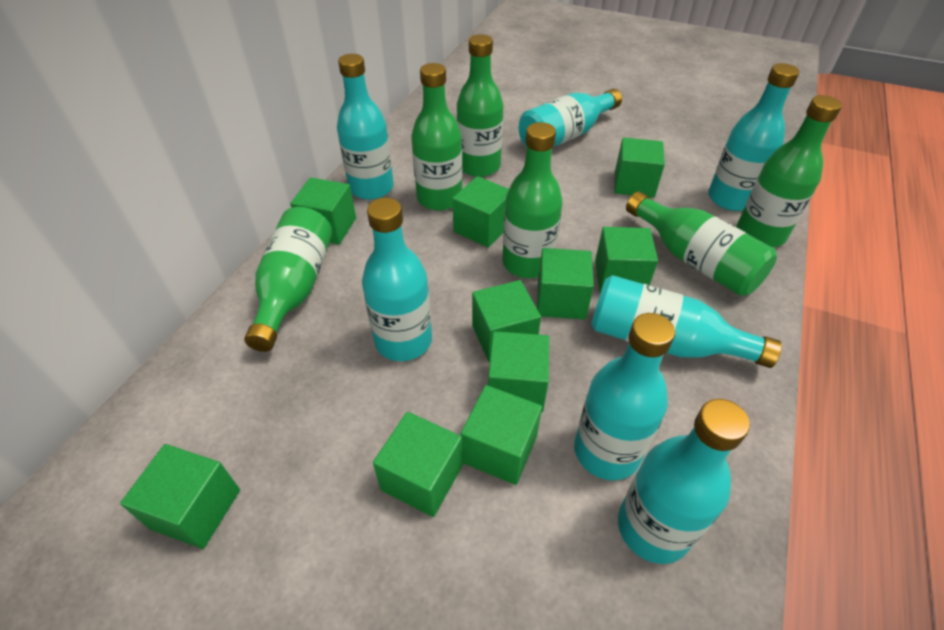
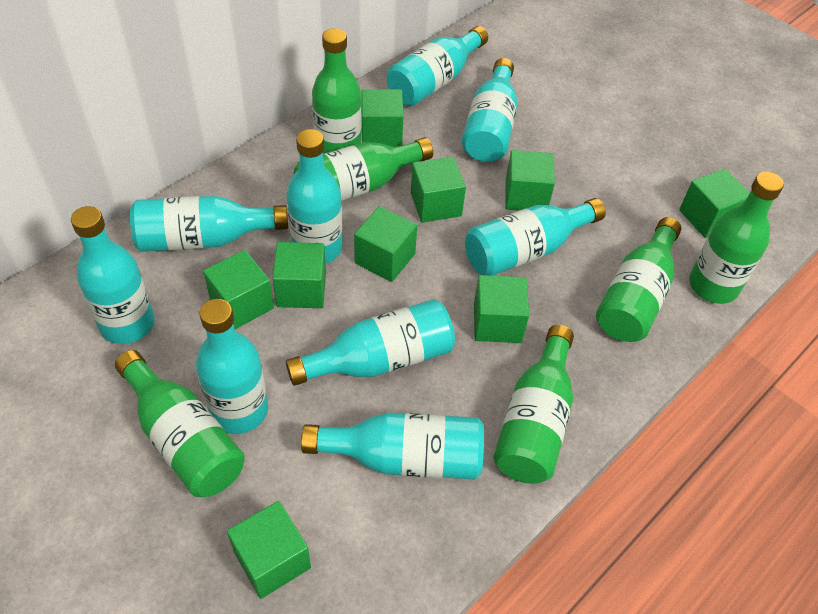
green cube: [120,444,240,549] [290,177,356,245] [373,412,463,517] [452,176,509,248] [461,385,542,485] [472,280,541,362] [488,331,549,413] [537,248,594,320] [595,227,658,293] [614,137,665,198] = 10 -> [203,250,274,329] [227,501,311,599] [272,242,326,308] [354,206,417,282] [362,89,404,147] [411,157,466,223] [474,275,529,343] [505,150,555,211] [679,169,750,238] = 9
turquoise bottle: [337,54,394,200] [362,198,432,361] [519,89,622,147] [574,313,675,481] [591,275,782,368] [618,399,750,564] [708,63,799,211] = 7 -> [71,206,155,344] [130,196,288,252] [196,299,268,434] [286,299,455,386] [287,129,343,263] [301,413,484,479] [387,26,488,106] [462,58,518,162] [465,198,606,276] = 9

